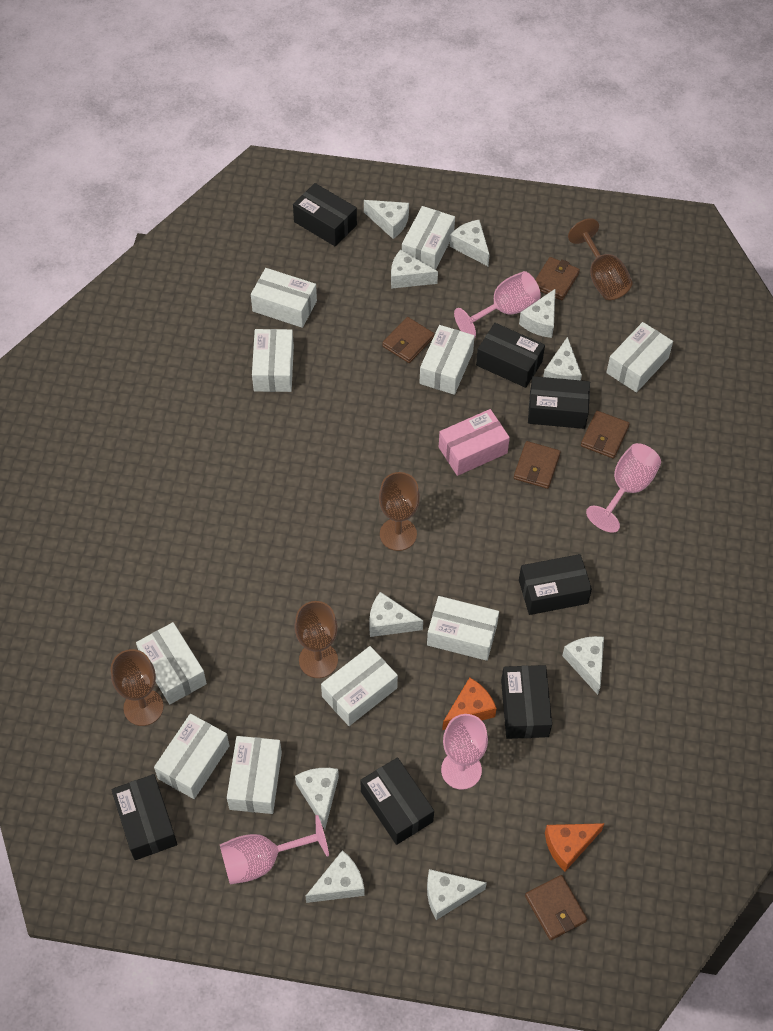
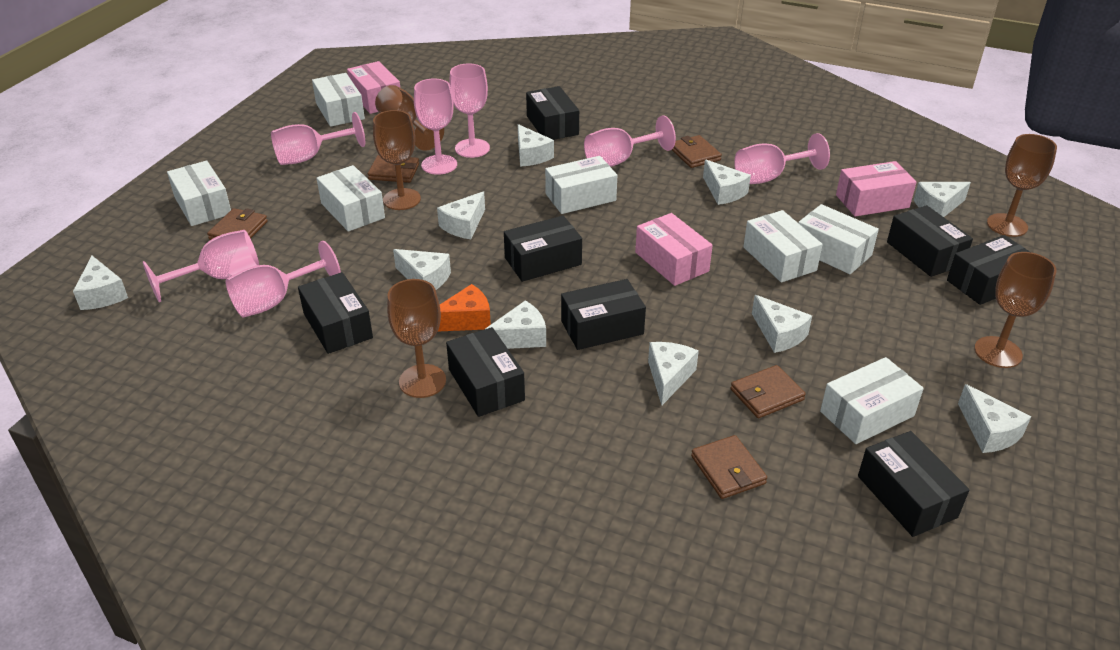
black box: [111,774,178,860] [293,183,357,246] [361,757,434,845] [476,323,545,388] [501,665,552,739] [519,554,592,615] [528,376,590,429] = 7 -> [298,272,373,354] [446,327,525,417] [504,216,582,282] [526,86,579,140] [561,279,646,350] [858,431,970,537] [887,205,973,277] [947,235,1030,305] = 8
brown goblet: [111,649,164,726] [294,601,338,678] [379,472,420,551] [568,218,633,300] = 4 -> [373,110,421,210] [375,85,444,151] [387,279,446,398] [974,252,1057,368] [987,134,1057,237] = 5
orange cheese: [442,677,497,730] [545,823,605,871] = 2 -> [438,284,491,332] = 1
pink box: [439,409,510,476] = 1 -> [347,61,400,114] [635,213,713,286] [836,161,916,217] = 3
pink goblet: [220,815,329,884] [441,714,488,790] [454,271,541,338] [586,443,661,533] = 4 -> [143,230,259,302] [226,241,341,318] [271,112,365,165] [414,79,457,175] [449,64,490,158] [584,116,676,167] [734,133,830,184] = 7
white box: [136,622,207,704] [154,714,230,799] [227,736,282,814] [251,268,317,328] [252,329,294,392] [321,646,398,726] [402,206,455,270] [419,325,475,395] [427,596,499,661] [606,322,673,393] = 10 -> [167,161,231,226] [312,73,365,127] [316,165,385,232] [545,156,617,214] [743,210,823,282] [798,204,879,274] [820,357,924,444] = 7

